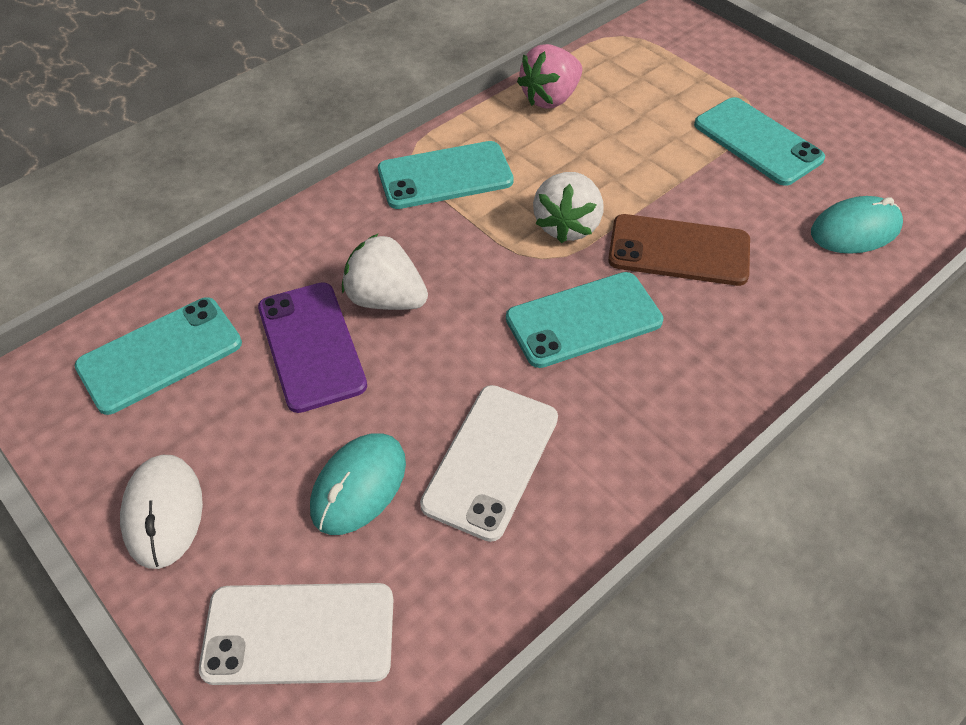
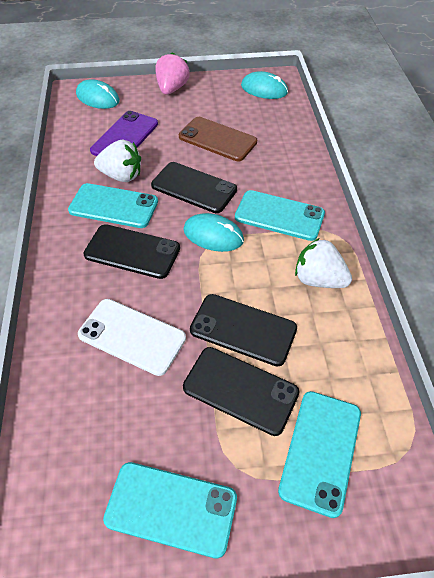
black phone: none = 0 -> [83,224,180,279] [151,162,237,213] [183,347,299,436] [190,294,297,367] = 4
turquoise mouse: [310,433,406,535] [811,196,903,254] = 2 -> [76,79,120,109] [184,213,244,252] [241,71,288,99] = 3
white mouse: [120,455,203,569] = 1 -> none = 0
white phone: [199,583,394,685] [420,385,558,542] = 2 -> [78,299,186,376] = 1

